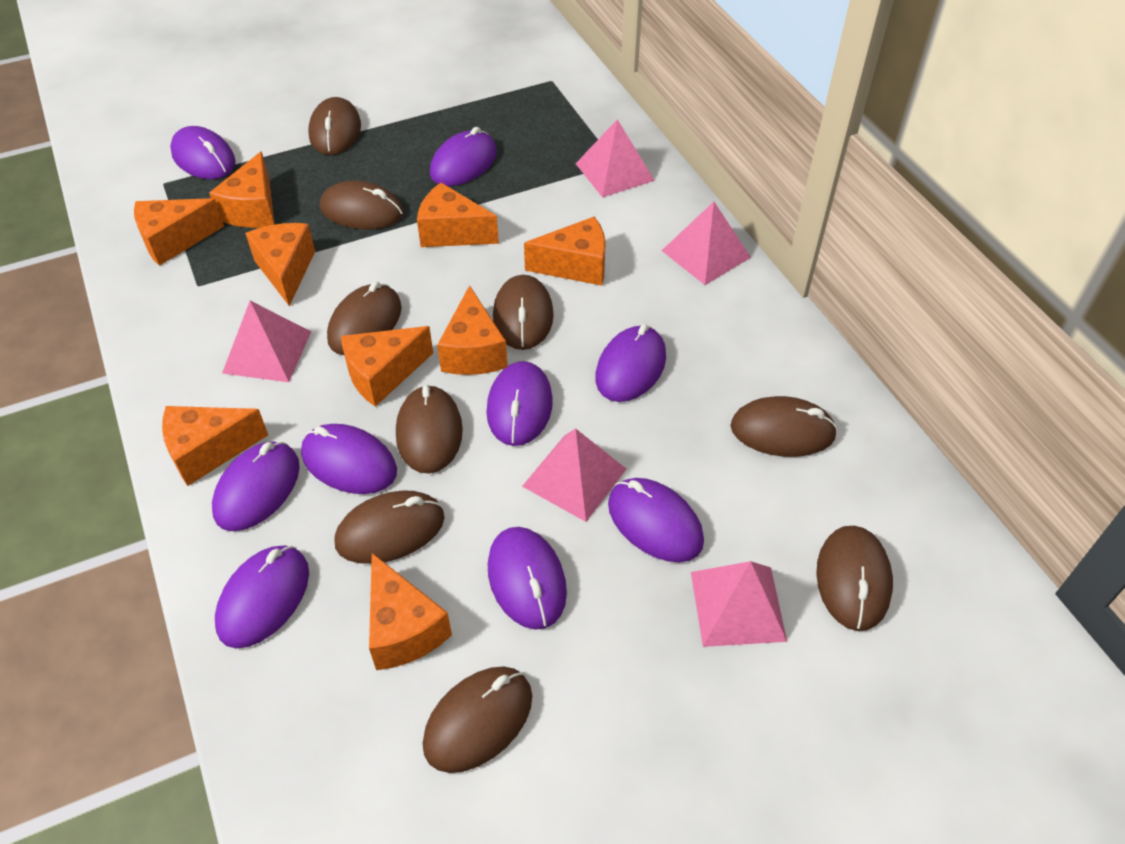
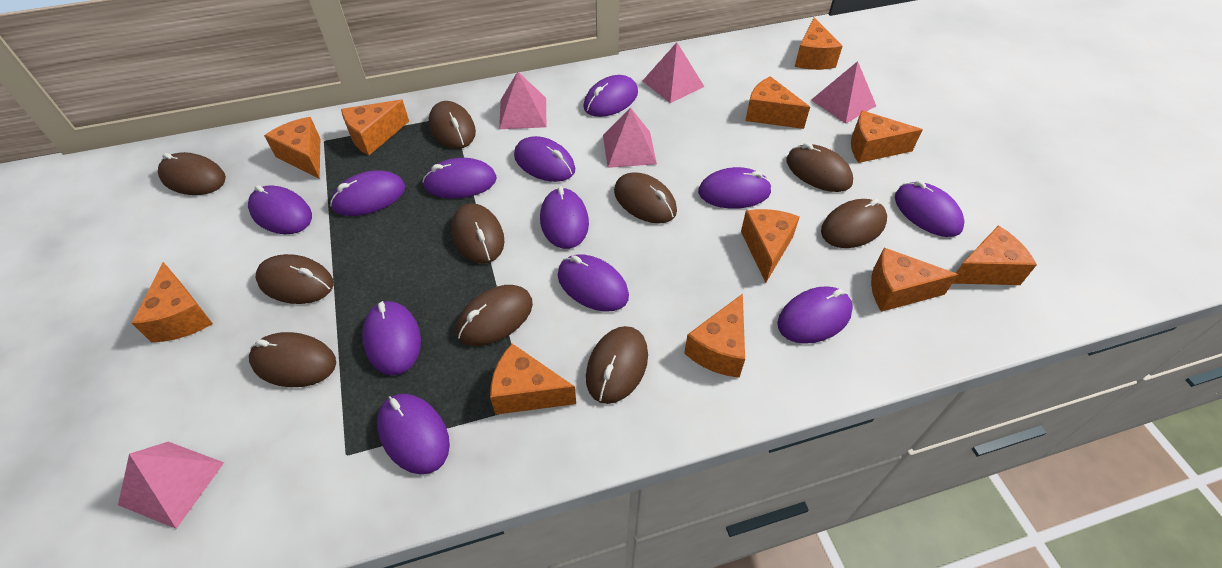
brown mouse: [308,97,361,155] [320,181,404,229] [327,281,402,355] [334,490,445,564] [396,385,463,474] [423,667,532,773] [493,275,554,350] [731,396,838,457] [816,526,893,631] = 9 -> [158,152,226,195] [249,332,336,387] [256,254,333,304] [429,101,476,149] [451,203,504,264] [456,285,533,346] [586,326,648,404] [614,172,677,223] [787,143,853,192] [821,199,887,248] = 10
orange cheese: [134,198,224,266] [162,406,268,486] [209,151,275,228] [245,223,315,306] [341,326,433,407] [369,553,452,670] [417,183,499,247] [437,285,507,375] [524,217,605,286] = 9 -> [132,262,213,342] [264,117,320,179] [341,100,409,155] [490,344,576,415] [684,294,745,378] [741,209,800,283] [745,76,810,129] [795,17,843,70] [851,110,923,163] [871,248,958,312] [952,225,1037,285] = 11
purple mouse: [170,126,236,179] [212,441,300,531] [215,546,309,649] [301,424,397,494] [430,127,497,186] [486,361,553,446] [488,527,567,630] [595,324,666,402] [608,478,704,562] = 9 -> [248,185,312,234] [330,170,405,216] [362,301,421,376] [377,394,450,474] [423,158,497,199] [514,136,575,182] [540,186,589,249] [558,254,629,311] [583,75,638,117] [698,167,772,209] [777,286,853,344] [895,181,964,237] = 12

